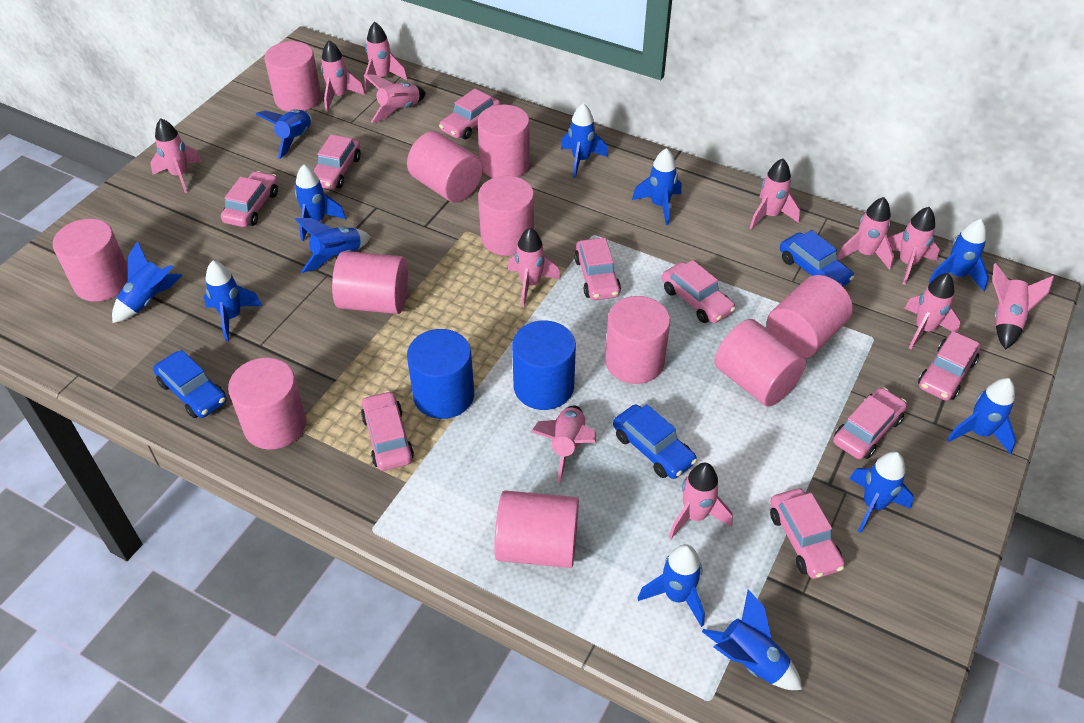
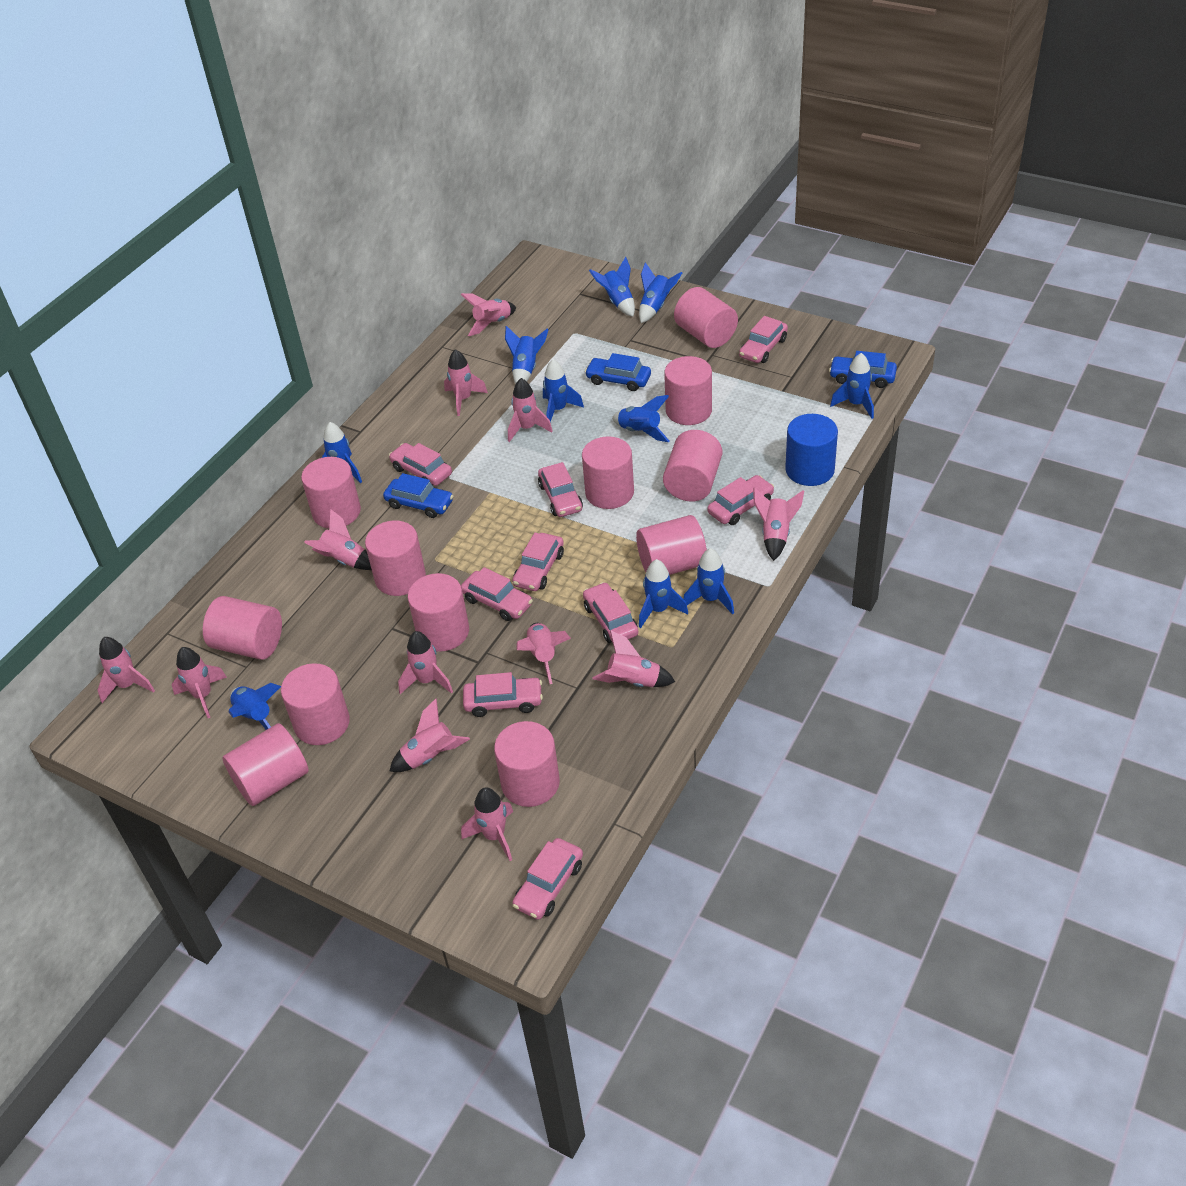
blue cylinder: [407,329,474,419] [512,320,576,410] = 2 -> [785,414,838,486] = 1
blue rocket: [112,241,182,323] [204,261,262,341] [255,109,312,159] [295,164,346,241] [295,218,371,273] [561,103,608,178] [632,148,681,225] [638,544,705,627] [702,589,802,690] [849,452,914,533] [929,219,989,291] [947,378,1016,454] = 12 -> [229,683,281,730] [322,422,362,483] [505,326,549,384] [543,359,584,422] [589,257,635,317] [612,395,669,442] [639,262,682,323] [639,559,688,628] [683,548,734,615] [830,353,874,419] = 10
pink cylinder: [53,219,128,302] [228,358,307,450] [265,41,321,112] [332,251,409,314] [407,131,483,203] [478,105,530,178] [478,176,534,256] [494,490,579,568] [605,296,670,384] [714,319,806,407] [767,275,853,358] = 11 -> [203,596,282,660] [222,723,309,806] [281,663,350,745] [301,457,361,528] [365,521,426,596] [408,573,469,652] [494,721,560,807] [582,436,634,509] [636,515,707,575] [663,430,722,501] [664,356,712,425] [674,287,738,348] = 12

